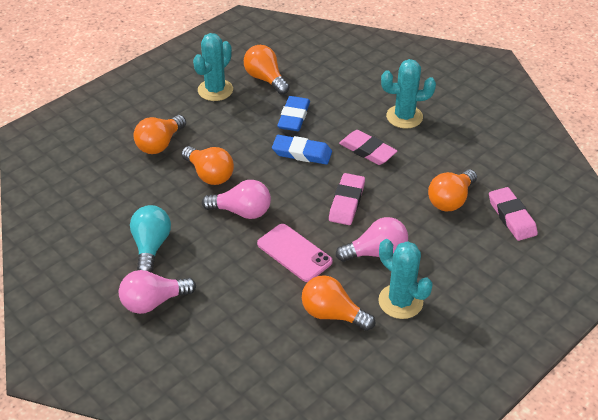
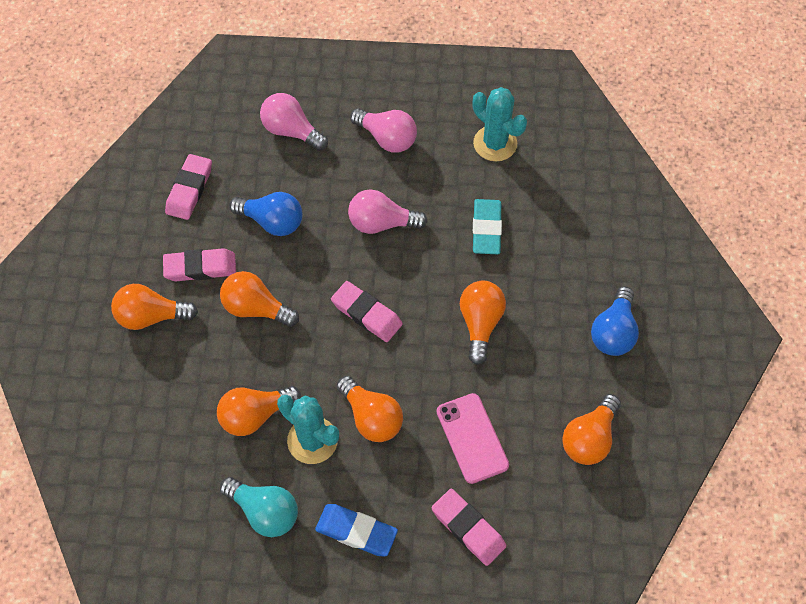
blue eraser: [272,135,332,165] [277,96,310,131] = 2 -> [315,504,398,557] = 1
blue light bulb: none = 0 -> [229,192,303,236] [591,286,639,356] = 2
orange light bulb: [133,115,186,154] [181,146,234,185] [244,45,289,95] [302,275,375,331] [428,169,477,211] = 5 -> [111,284,198,330] [217,386,301,436] [220,271,299,327] [336,376,403,442] [460,281,506,365] [562,394,621,465] = 6
pink eraser: [329,173,365,225] [339,130,397,165] [489,187,538,241] = 3 -> [163,248,236,281] [165,154,212,220] [331,281,403,342] [432,489,507,566] = 4
turquoise cactus: [193,33,233,101] [378,239,433,319] [381,59,436,129] = 3 -> [277,395,339,464] [472,87,527,161] = 2
turquoise eraser: none = 0 -> [473,199,502,254] = 1

